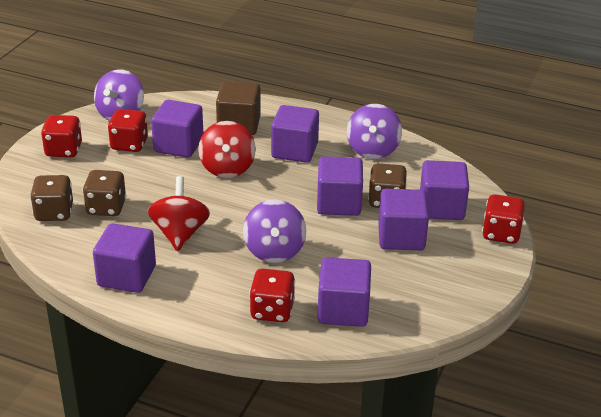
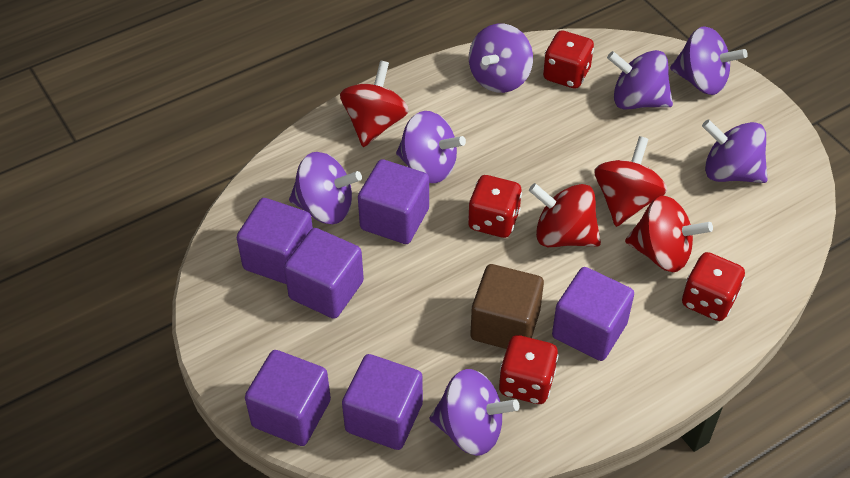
brown dice: [30,175,73,221] [83,170,126,216] [368,163,407,208] = 3 -> none = 0
purple cube: [93,223,156,293] [151,100,203,158] [271,105,319,163] [317,156,363,216] [317,257,371,327] [378,189,429,250] [420,160,469,220] = 7 -> [237,198,313,284] [245,350,331,446] [284,228,364,319] [342,354,423,450] [358,159,429,244] [552,267,634,361] = 6
purple spinning top: [94,69,144,121] [243,199,306,263] [347,104,402,159] = 3 -> [289,152,362,224] [396,111,466,183] [429,369,519,456] [469,24,533,93] [607,50,673,109] [670,26,748,95] [702,119,768,183] = 7
red spinning top: [148,176,210,251] [198,121,256,178] = 2 -> [340,61,409,147] [529,183,601,247] [595,136,667,227] [625,196,713,272] = 4

